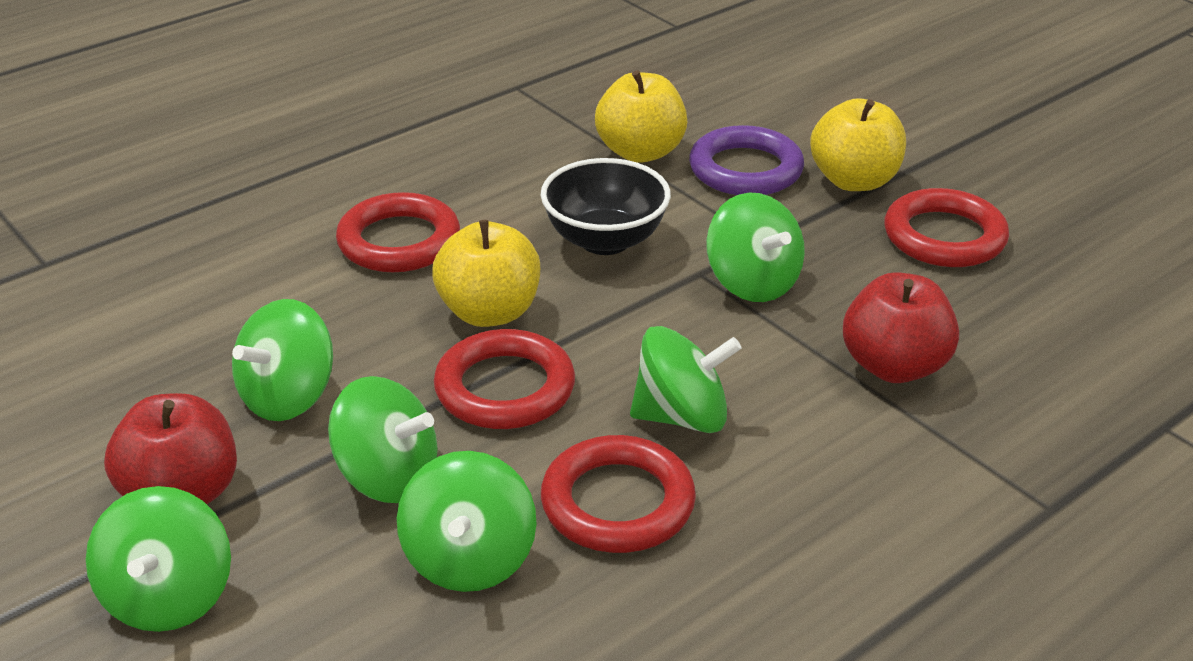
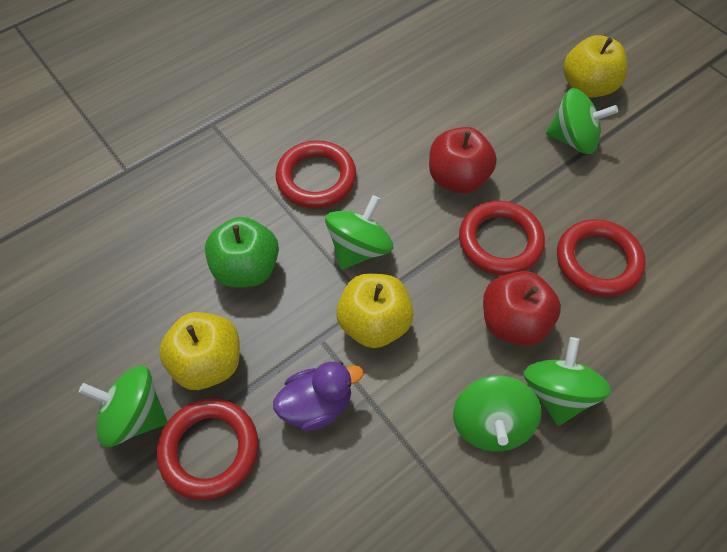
black bowl: [541,158,671,255] = 1 -> none = 0
green apple: none = 0 -> [205,217,279,288] = 1
green spinning top: [86,486,231,632] [232,299,333,421] [328,376,438,503] [397,451,537,592] [630,326,742,433] [706,192,805,302] = 6 -> [79,365,167,447] [325,195,393,269] [453,375,541,452] [524,337,611,426] [546,88,618,154] = 5
purple duck: none = 0 -> [273,361,364,431] = 1
purple ring: [689,125,804,195] = 1 -> none = 0

